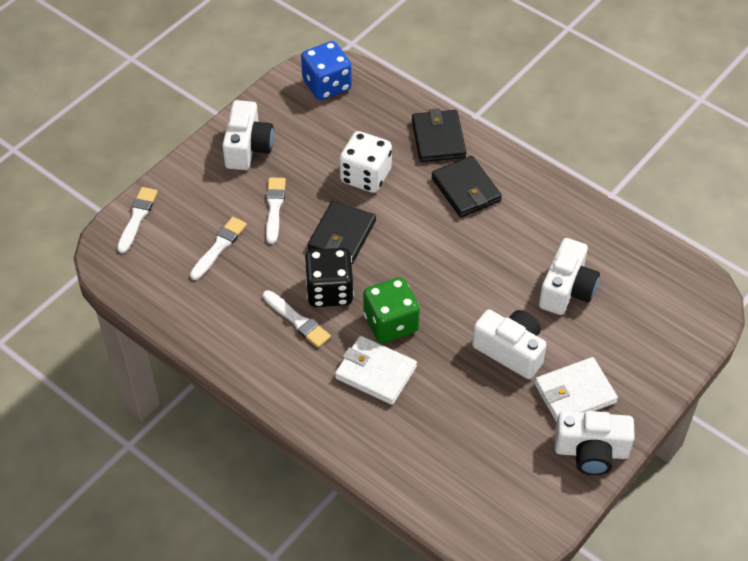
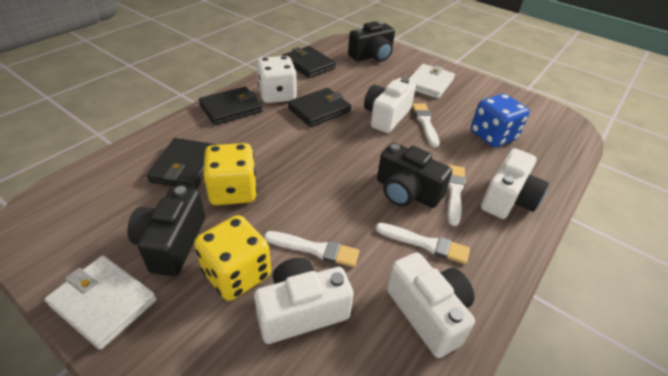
black camera: none = 0 -> [127,186,205,276] [348,21,395,62] [377,142,452,208] = 3
black dice: [305,248,354,307] = 1 -> none = 0
black wallet: [308,201,376,264] [412,108,466,162] [432,156,502,217] = 3 -> [147,138,217,189] [199,86,263,125] [283,46,336,78] [288,88,351,127] = 4
green dice: [363,277,420,343] = 1 -> none = 0
yellow dice: none = 0 -> [194,215,271,301] [203,143,257,205] = 2

